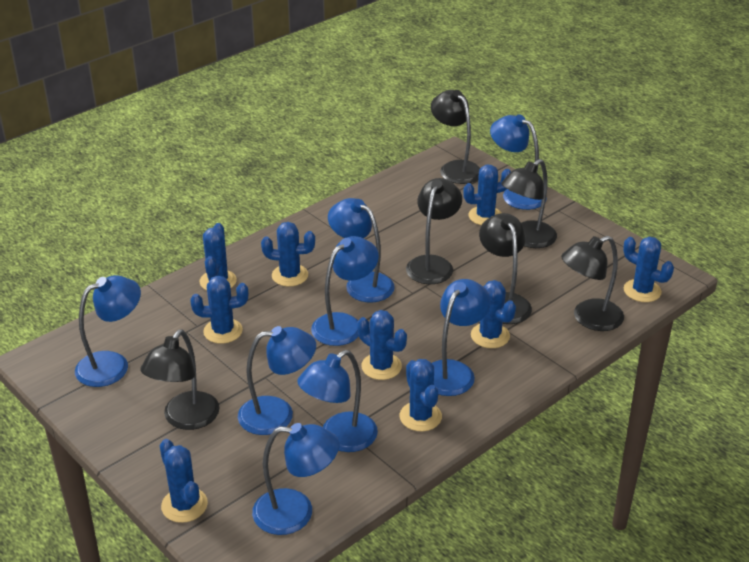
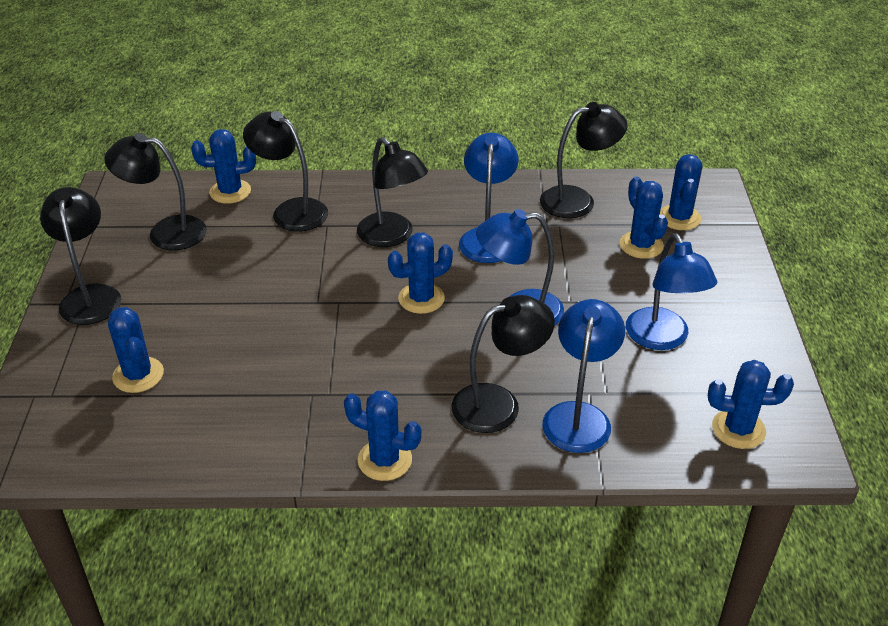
blue cactus: [159,439,208,523] [190,276,248,344] [200,223,237,290] [261,222,315,286] [357,310,407,380] [400,359,442,431] [463,165,511,225] [471,280,516,348] [623,237,674,302] = 9 -> [108,307,164,393] [191,129,256,204] [344,391,422,481] [388,232,453,314] [620,176,668,259] [660,154,702,230] [708,360,794,449] = 7
blue lamp: [75,275,141,387] [238,326,316,435] [252,423,339,535] [297,350,378,452] [311,236,379,346] [328,198,395,303] [432,279,491,396] [490,114,547,210] = 8 -> [459,133,519,263] [476,209,564,325] [542,299,625,453] [626,233,717,350] = 4

